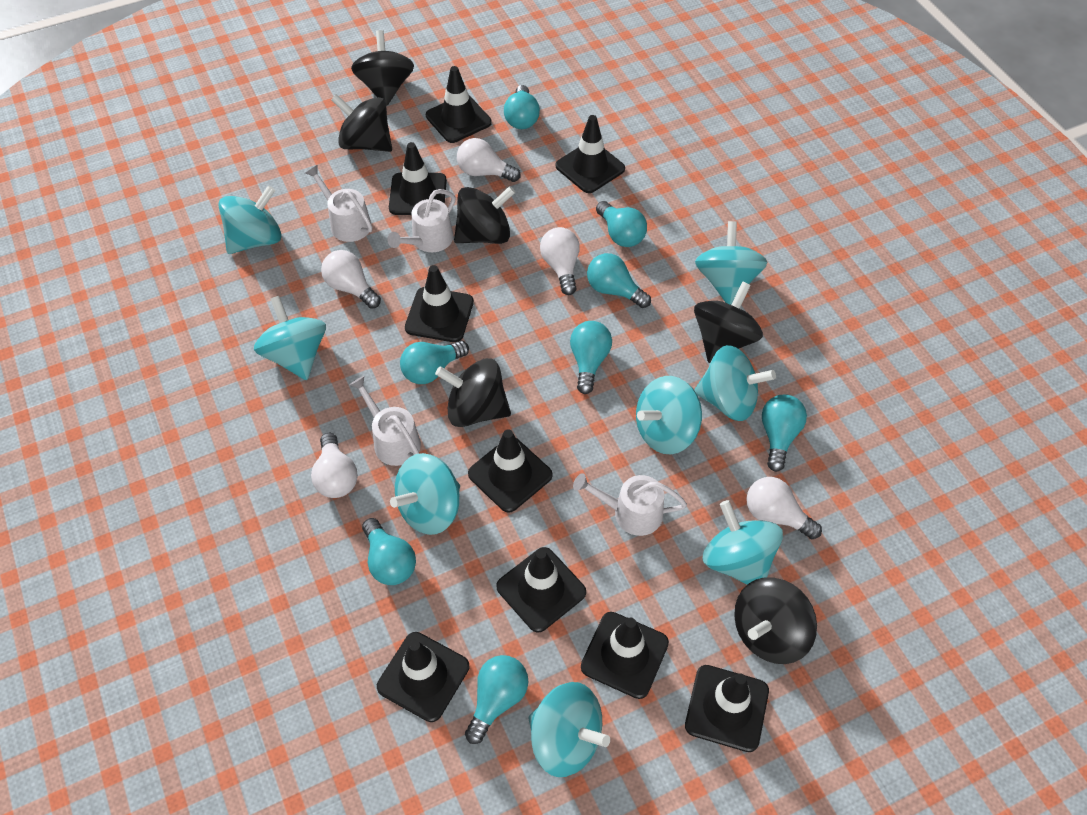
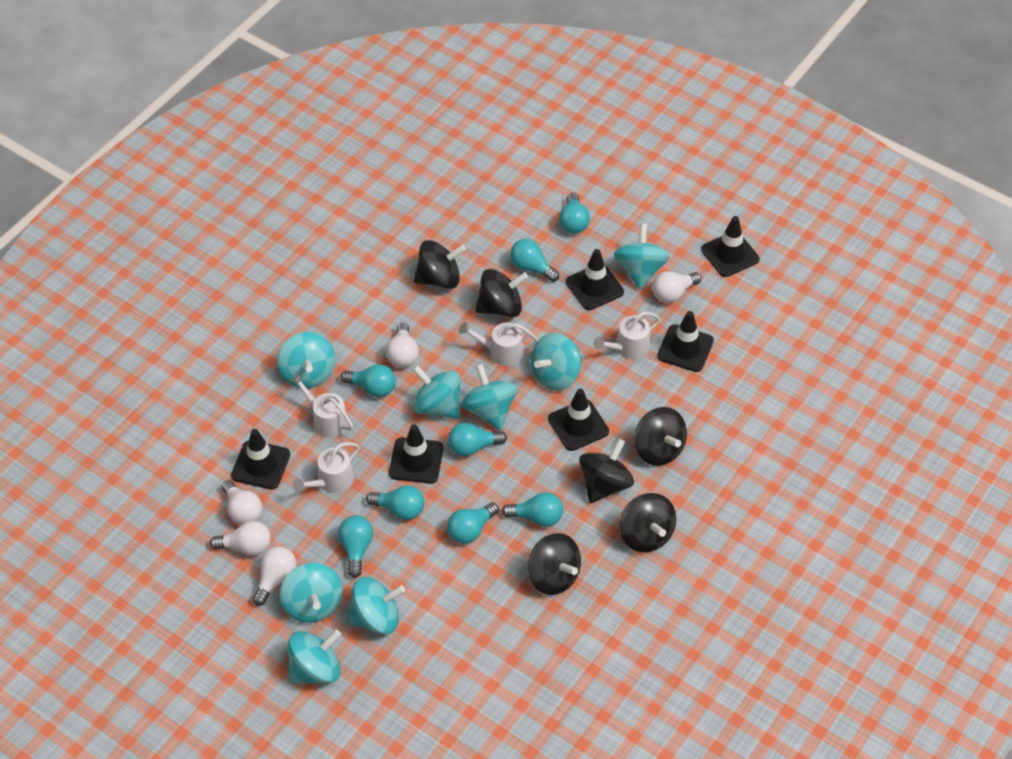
black traffic cone: [377,632,469,722] [389,142,447,215] [405,265,474,342] [426,66,492,143] [468,430,553,513] [496,547,586,633] [556,115,625,193] [581,612,669,699] [685,665,769,752] = 9 -> [231,429,290,490] [389,424,443,484] [548,388,609,451] [566,249,624,310] [657,311,714,372] [701,216,759,277] = 6

